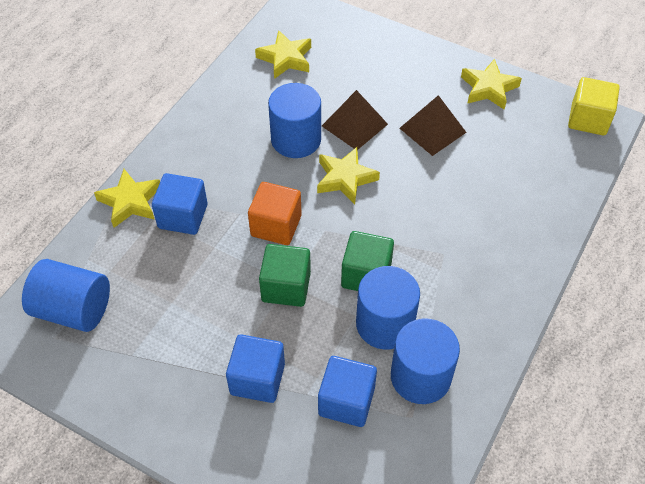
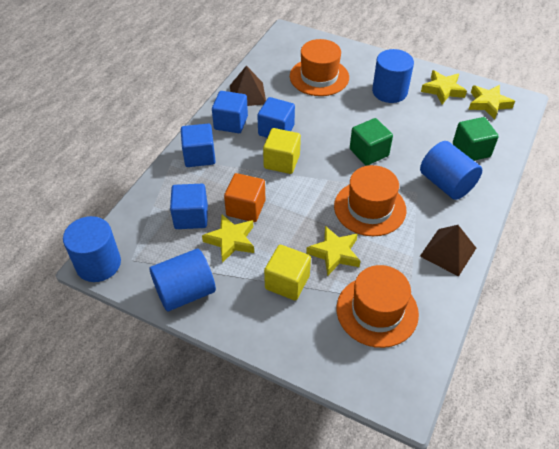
blue cube: [152,173,208,235] [226,334,285,403] [318,356,377,427] = 3 -> [170,184,208,229] [181,124,216,167] [212,91,248,133] [257,97,295,138] = 4
orange hat: none = 0 -> [290,39,349,96] [334,165,406,236] [337,265,419,348] = 3
yellow cube: [568,77,620,135] = 1 -> [263,128,301,174] [264,245,311,300] = 2

